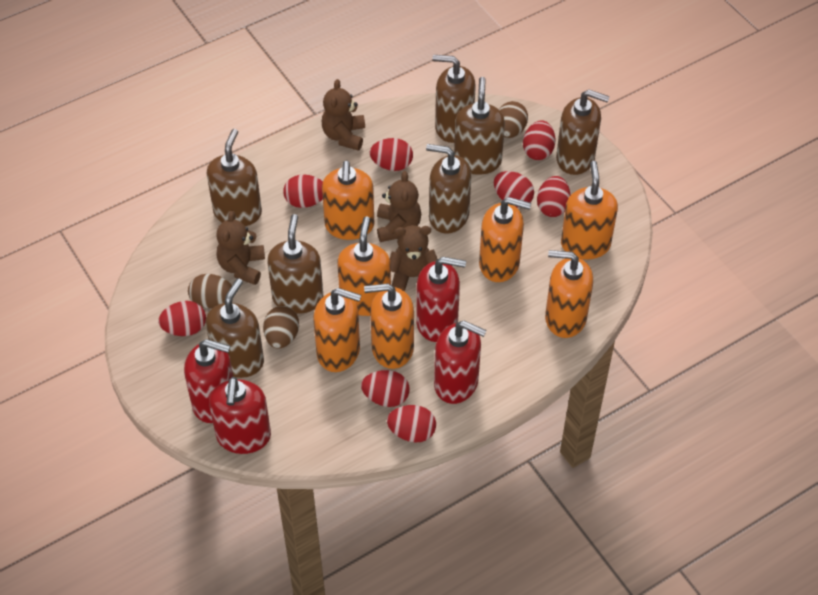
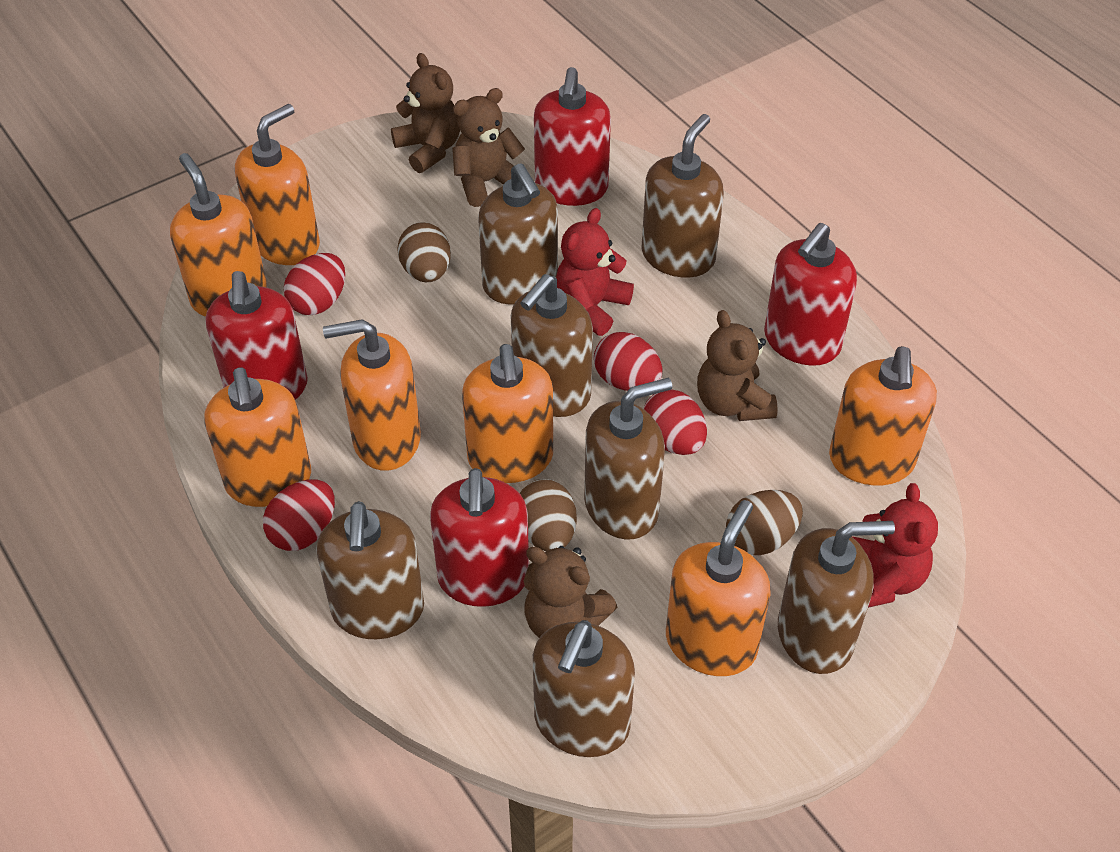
red egg: [158,301,206,336] [283,175,323,208] [361,370,410,407] [370,138,413,171] [387,405,436,442] [494,171,534,208] [523,120,555,160] [537,176,570,217] = 8 -> [263,479,335,551] [284,253,345,315] [594,332,663,391] [644,389,707,455] = 4
red teddy bear: none = 0 -> [556,208,634,336] [852,483,938,608] = 2

